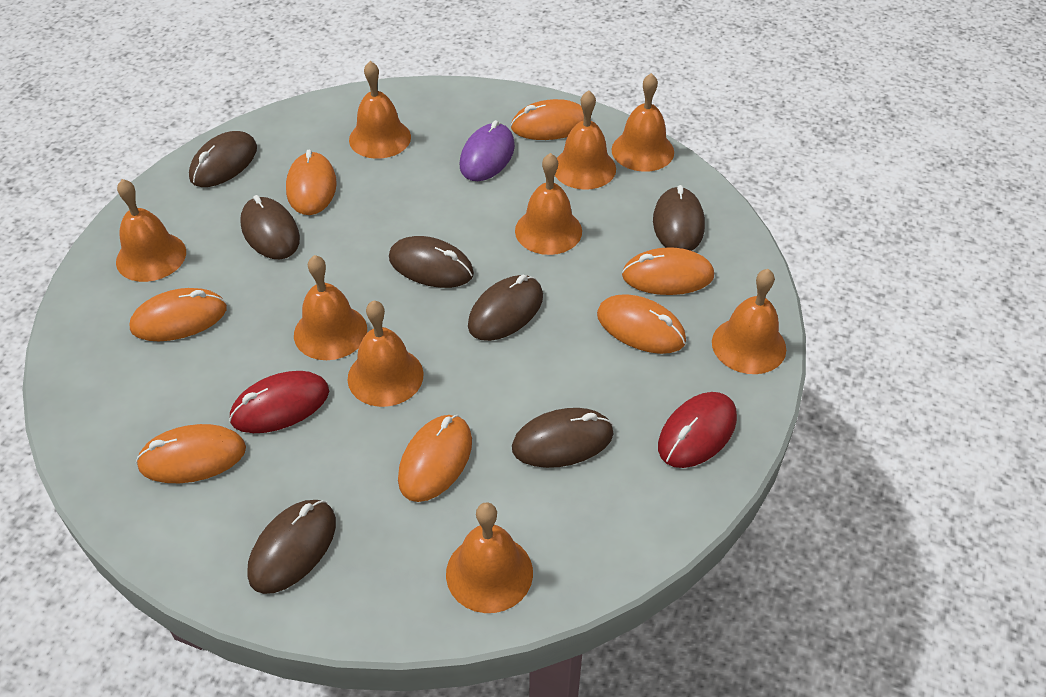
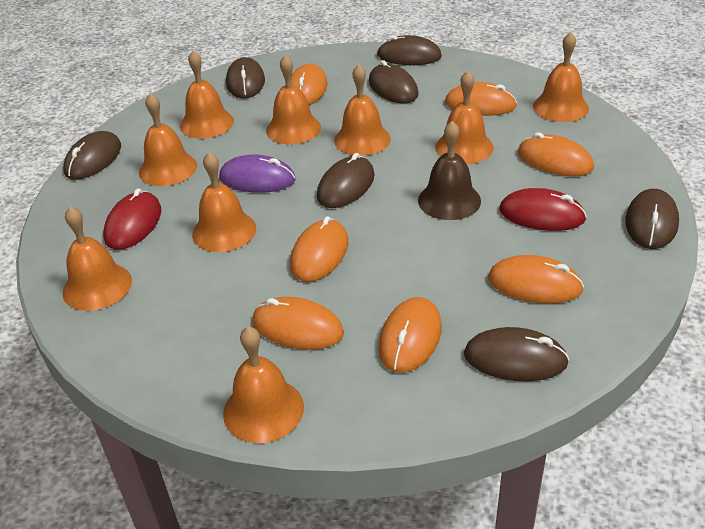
brown bell: none = 0 -> [418,121,481,220] = 1

